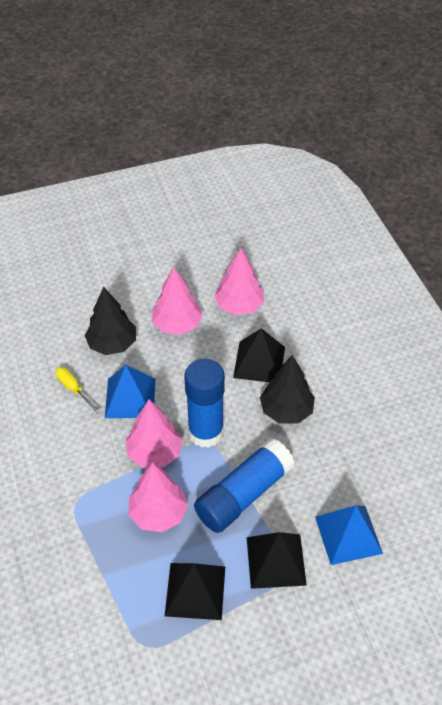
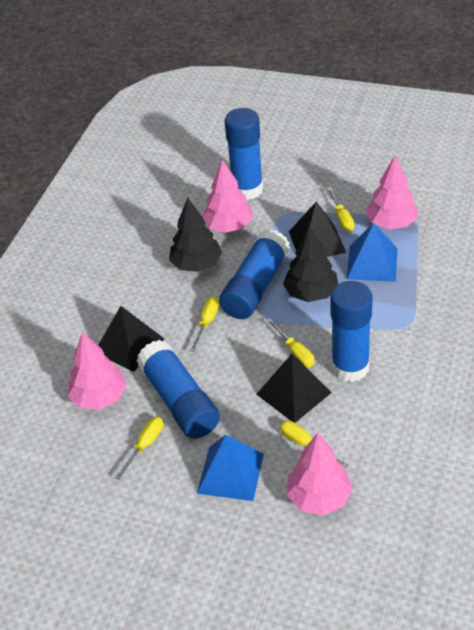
blue glue stick: [184,359,225,448] [194,439,295,533] = 2 -> [136,340,220,439] [219,229,290,319] [225,108,263,200] [330,281,373,382] = 4
yellow screwdriver: [55,367,101,414] = 1 -> [115,417,163,480] [190,296,219,352] [267,319,315,367] [280,420,348,468] [327,187,354,232] = 5

